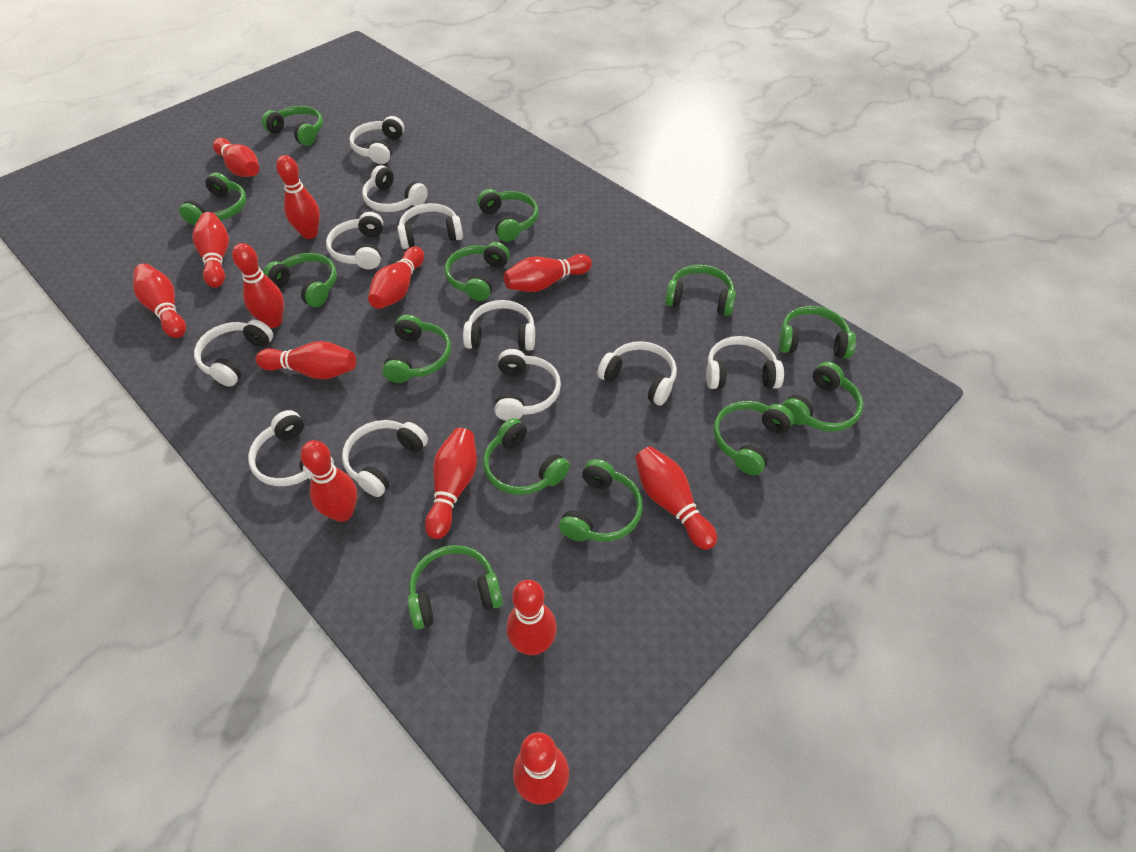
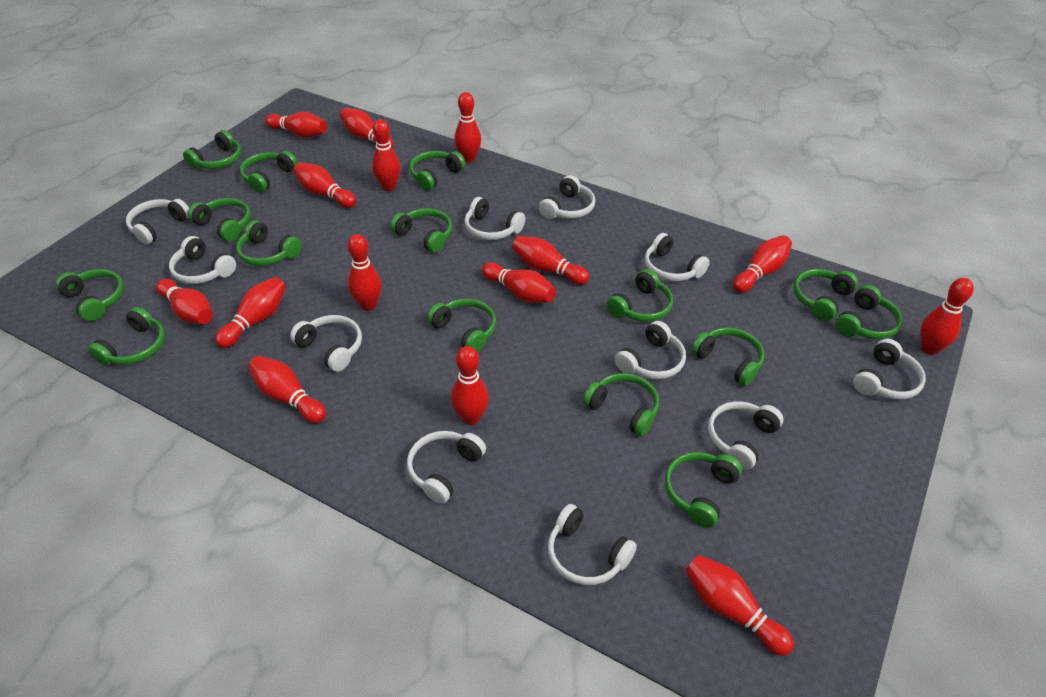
green headphones: [179,172,247,225] [262,106,323,146] [263,253,337,307] [382,315,451,383] [408,545,503,629] [445,242,510,301] [477,189,538,242] [483,418,570,495] [559,459,643,541] [665,265,736,316] [713,401,794,475] [779,306,856,359] [782,362,863,431] = 13 -> [56,269,124,321] [88,307,165,366] [183,130,241,169] [188,198,251,241] [236,220,302,266] [239,151,297,193] [390,208,452,253] [409,151,466,191] [427,298,496,352] [583,373,659,436] [607,269,673,322] [665,452,742,528] [691,327,765,386] [793,269,858,321] [835,285,903,339] = 15
red bowling pin: [133,263,186,338] [192,212,229,288] [213,138,259,177] [232,243,284,328] [255,341,356,379] [276,155,320,239] [300,440,357,522] [368,247,424,309] [425,428,477,539] [504,254,592,292] [506,580,557,655] [513,732,569,805] [635,446,717,550] = 13 -> [156,279,213,324] [215,277,286,348] [248,356,326,423] [265,112,327,138] [293,162,356,208] [340,108,393,148] [348,234,382,311] [372,119,400,191] [451,346,489,425] [454,92,481,162] [482,262,556,303] [512,236,589,285] [685,555,794,656] [733,235,792,293] [920,278,974,355] = 15

